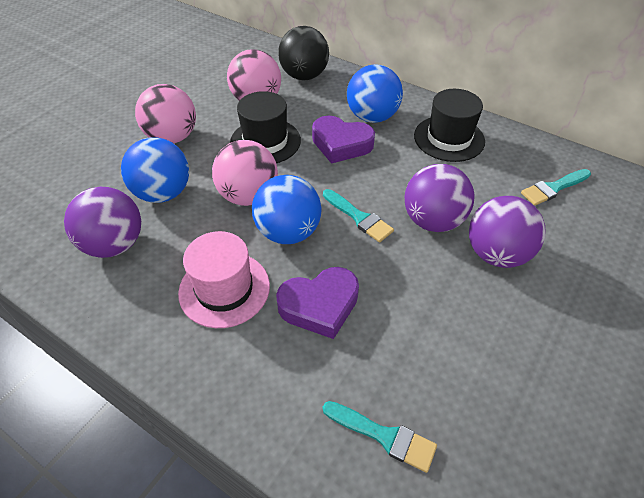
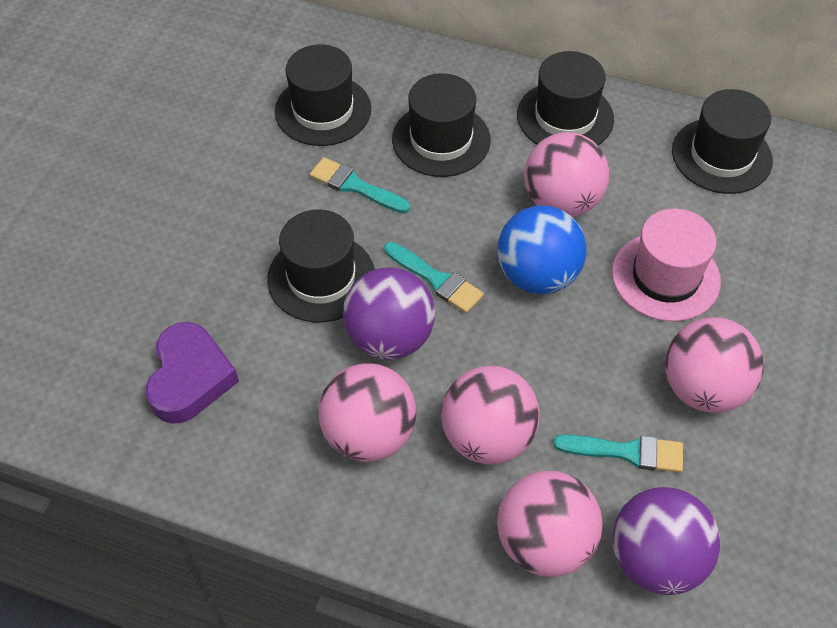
black ball: [278,26,329,80] = 1 -> none = 0
black hat: [230,91,301,163] [414,89,485,162] = 2 -> [267,209,375,323] [275,44,371,146] [392,73,490,177] [517,51,614,145] [672,89,773,194] = 5
blue ball: [121,137,189,203] [252,175,321,244] [347,64,403,123] = 3 -> [497,205,587,294] = 1
pink ball: [135,84,196,143] [212,140,278,206] [227,49,281,101] = 3 -> [318,363,417,462] [441,366,539,464] [497,470,603,577] [524,132,609,217] [665,317,764,413] = 5
purple ball: [64,187,141,258] [404,164,474,232] [469,196,545,268] = 3 -> [343,267,435,360] [613,487,721,595] = 2
purple heart: [276,267,359,339] [312,116,375,164] = 2 -> [146,322,239,424] = 1

